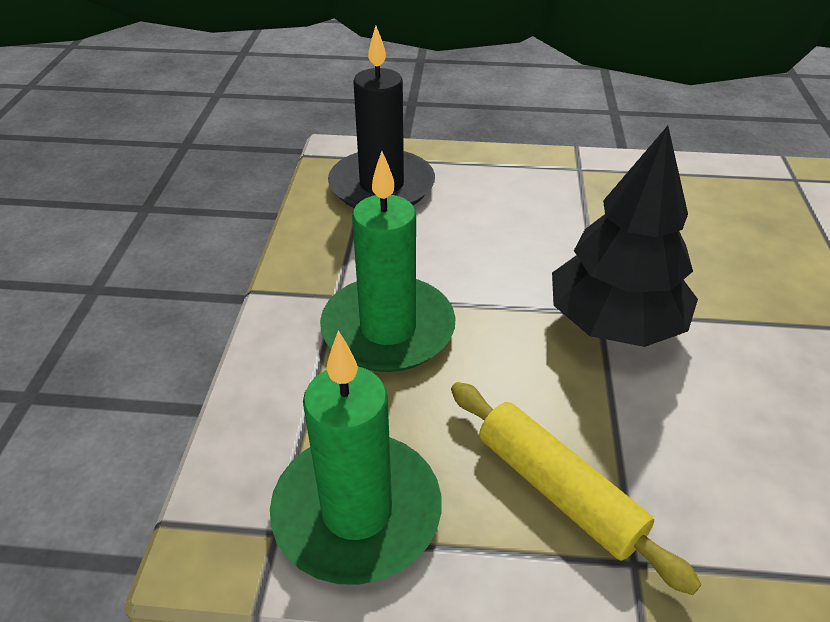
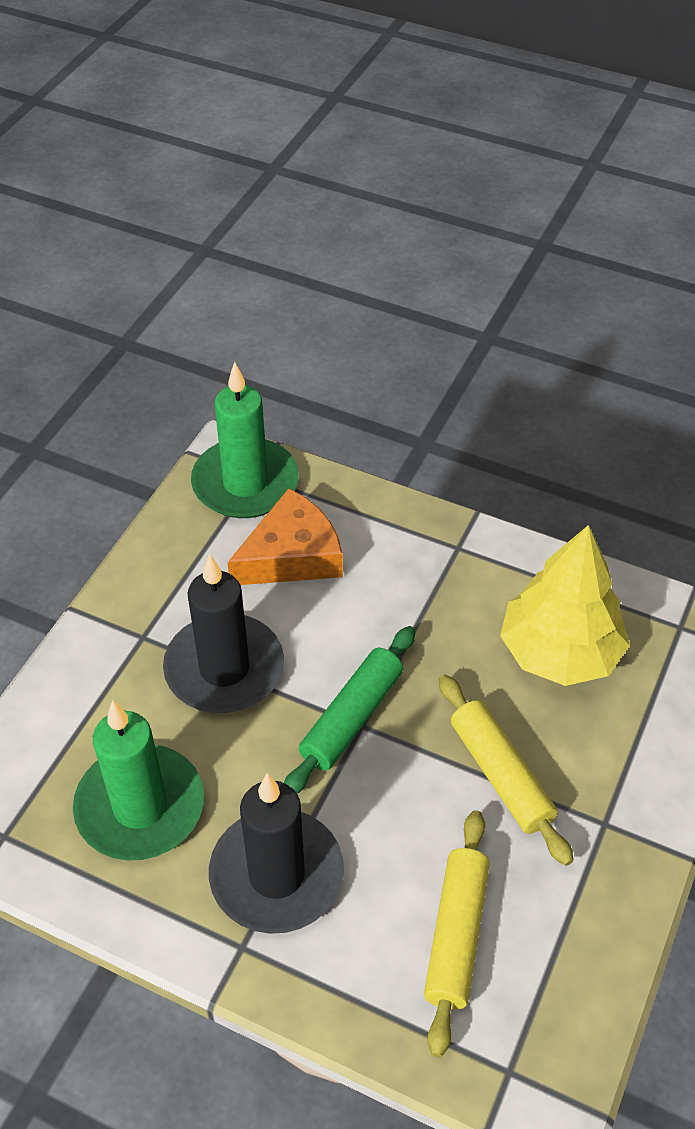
black candle: [328,26,435,208] = 1 -> [163,554,284,713] [209,773,344,934] = 2
black tree: [552,126,698,347] = 1 -> none = 0
green rolling pin: none = 0 -> [284,626,415,794] = 1
orange cheese: none = 0 -> [227,488,343,585] = 1
yellow rolling pin: [451,382,701,595] = 1 -> [424,810,490,1057] [439,675,573,866] = 2
yellow tree: none = 0 -> [500,525,630,686] = 1

